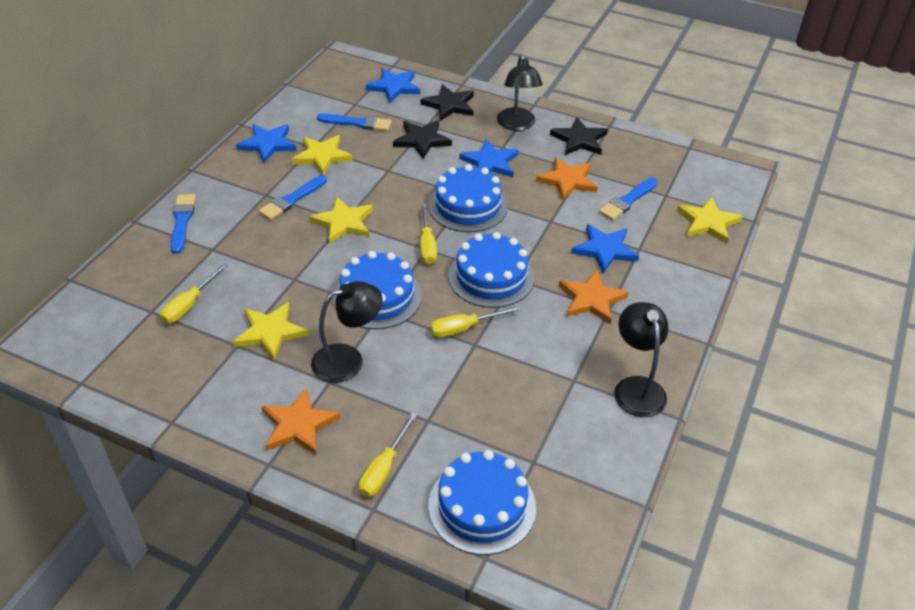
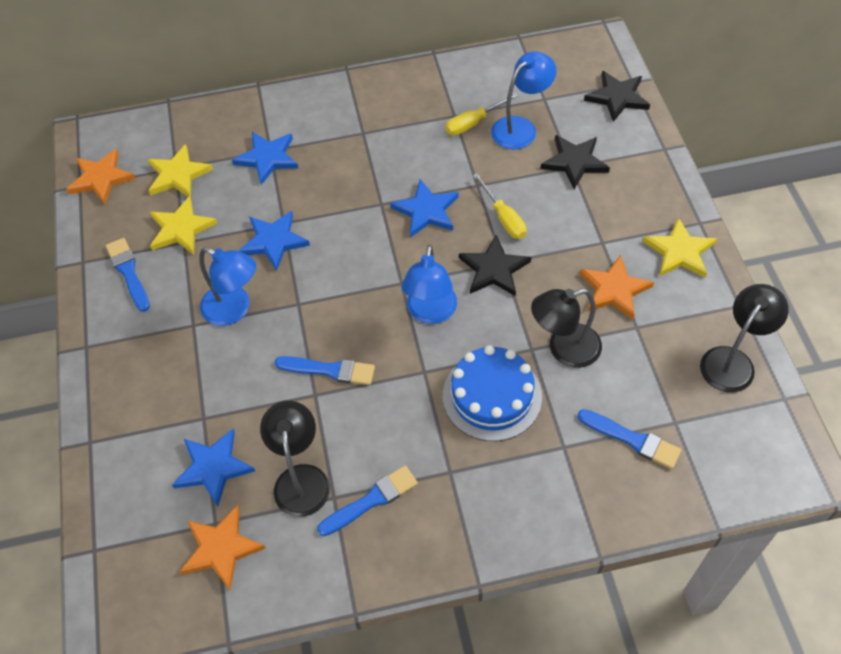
blue cake: [333,251,422,329] [428,164,508,232] [428,450,536,555] [448,232,535,308] = 4 -> [443,345,542,441] = 1
blue lamp: none = 0 -> [199,247,256,326] [402,245,457,324] [491,52,557,149] = 3
yellow screwdriver: [160,263,228,323] [359,412,418,497] [420,204,437,264] [430,306,520,338] = 4 -> [446,93,519,135] [473,173,527,239] = 2
yellow star: [233,302,308,360] [292,135,353,175] [309,196,373,244] [677,197,743,243] = 4 -> [147,144,213,198] [150,196,218,255] [643,217,717,278] = 3

